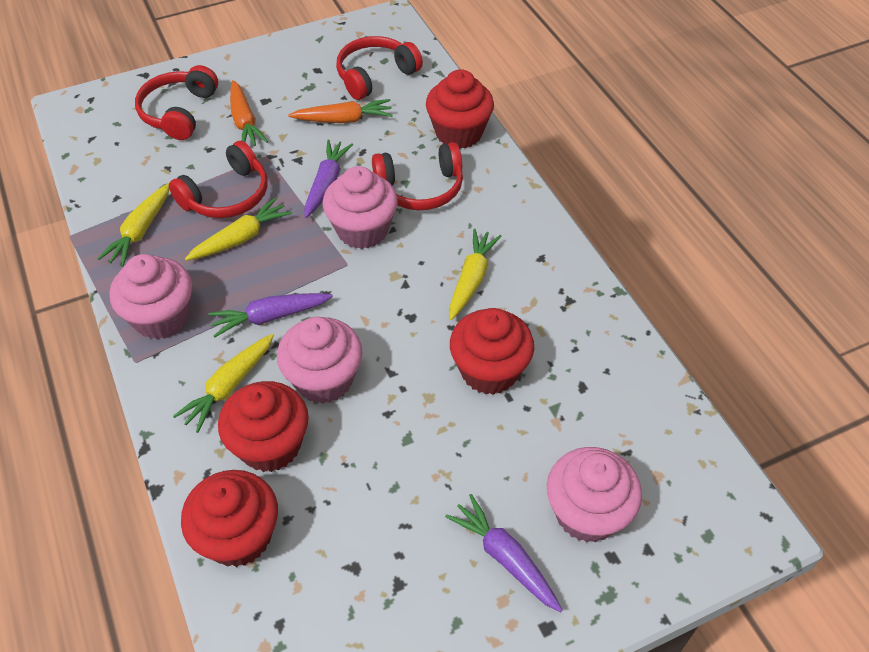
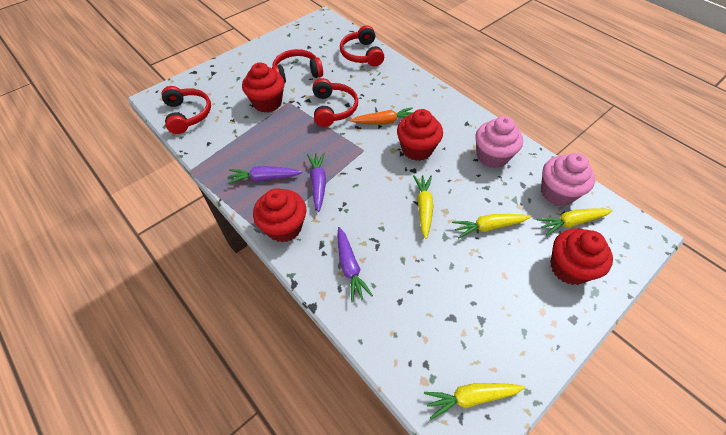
orange carrot: [230,80,268,146] [288,99,393,123] = 2 -> [350,107,414,124] = 1
pink cupcake: [110,254,192,340] [277,317,363,404] [323,166,398,249] [547,447,642,542] = 4 -> [476,116,523,168] [541,153,595,206] = 2

